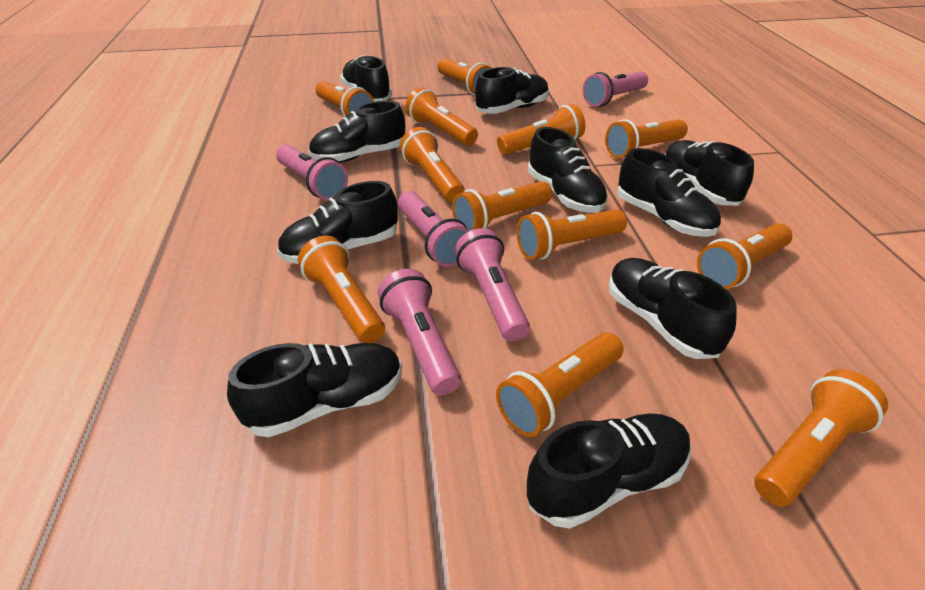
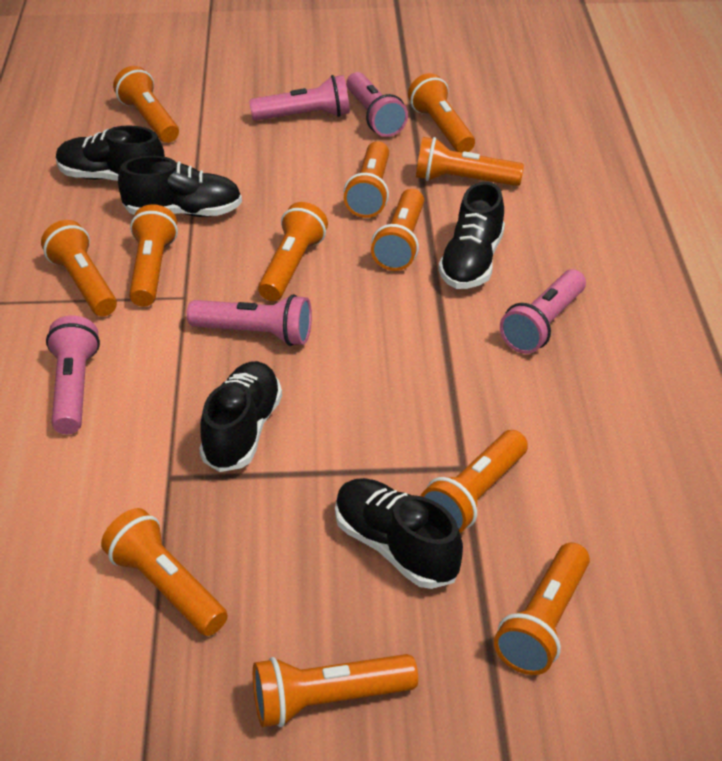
black shoe: [227,343,402,437] [277,181,398,264] [308,101,405,163] [340,55,392,102] [475,67,549,114] [527,413,691,529] [528,127,608,213] [608,258,737,359] [617,148,721,237] [664,140,754,206] = 10 -> [56,125,165,181] [118,156,242,217] [199,361,282,472] [335,478,463,589] [438,182,505,289] = 5

